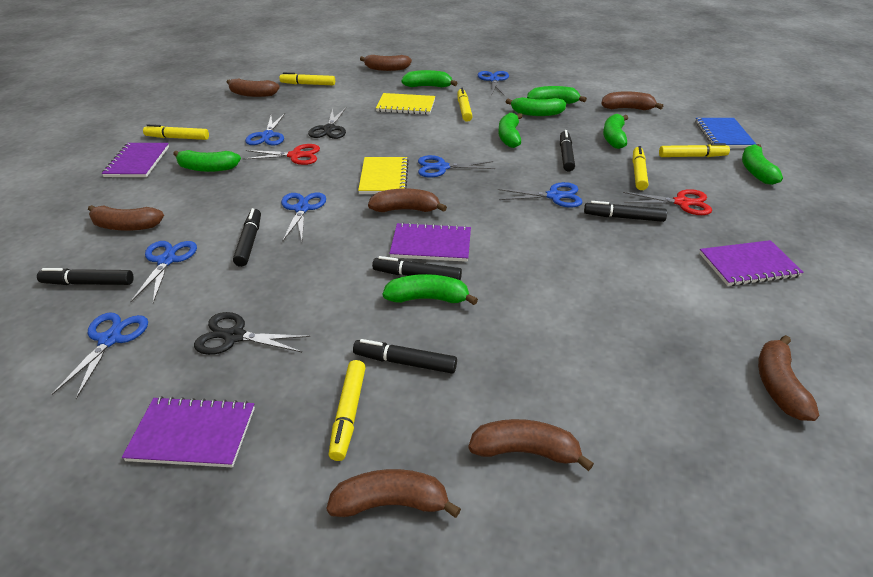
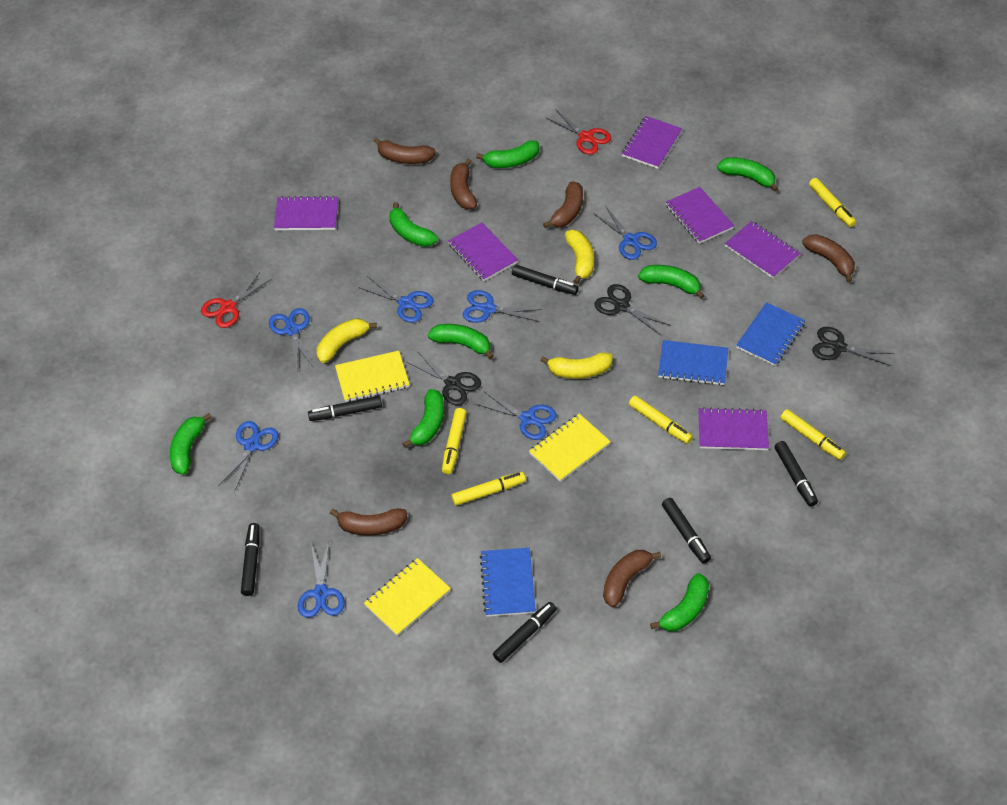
black scissors: [194,312,310,355] [308,108,346,139] = 2 -> [407,351,481,405] [594,284,669,335] [812,327,894,366] = 3
blue notebook: [695,118,757,148] = 1 -> [480,548,536,617] [658,340,728,385] [736,302,806,366] = 3
brown banana: [88,205,164,231] [226,79,280,97] [326,469,461,518] [360,55,412,71] [368,188,447,212] [468,419,594,471] [601,91,663,110] [758,335,819,421] = 8 -> [330,508,407,536] [373,137,436,164] [450,158,477,209] [543,181,583,228] [603,550,661,607] [802,234,855,283] = 6
purple notebook: [101,143,169,177] [122,396,255,467] [389,222,471,262] [699,240,804,286] = 4 -> [274,196,338,230] [448,223,518,281] [622,116,682,169] [666,187,734,244] [698,407,769,450] [725,221,800,278] = 6
yellow banana: none = 0 -> [317,318,377,363] [540,352,613,379] [565,230,594,284] = 3
yellow marker: [143,124,209,140] [280,72,335,85] [328,360,366,461] [457,88,473,122] [633,146,648,190] [659,143,730,157] = 6 -> [442,408,466,474] [451,472,526,506] [629,396,693,444] [780,409,846,460] [809,178,856,227] = 5
yellow notebook: [358,157,409,194] [376,93,435,115] = 2 -> [335,351,410,402] [364,558,451,636] [529,414,611,482] = 3

